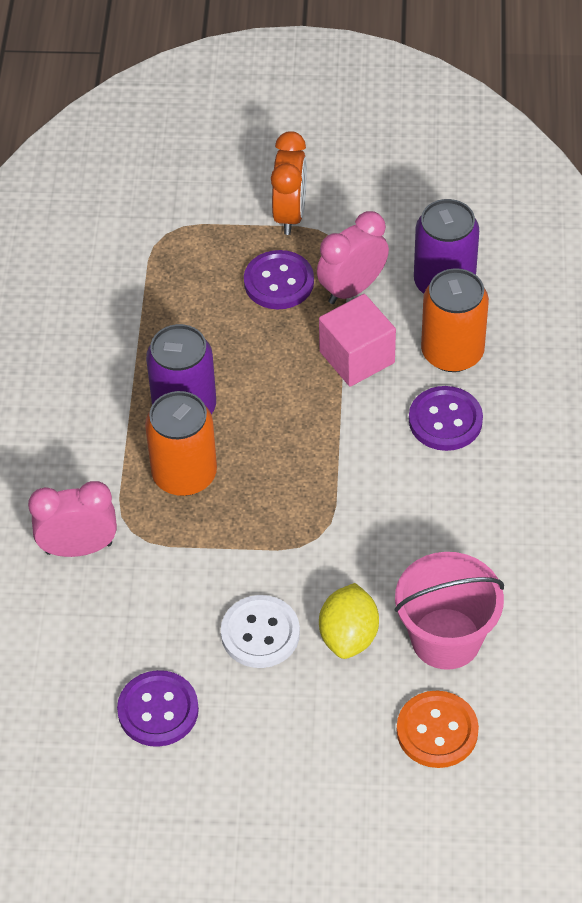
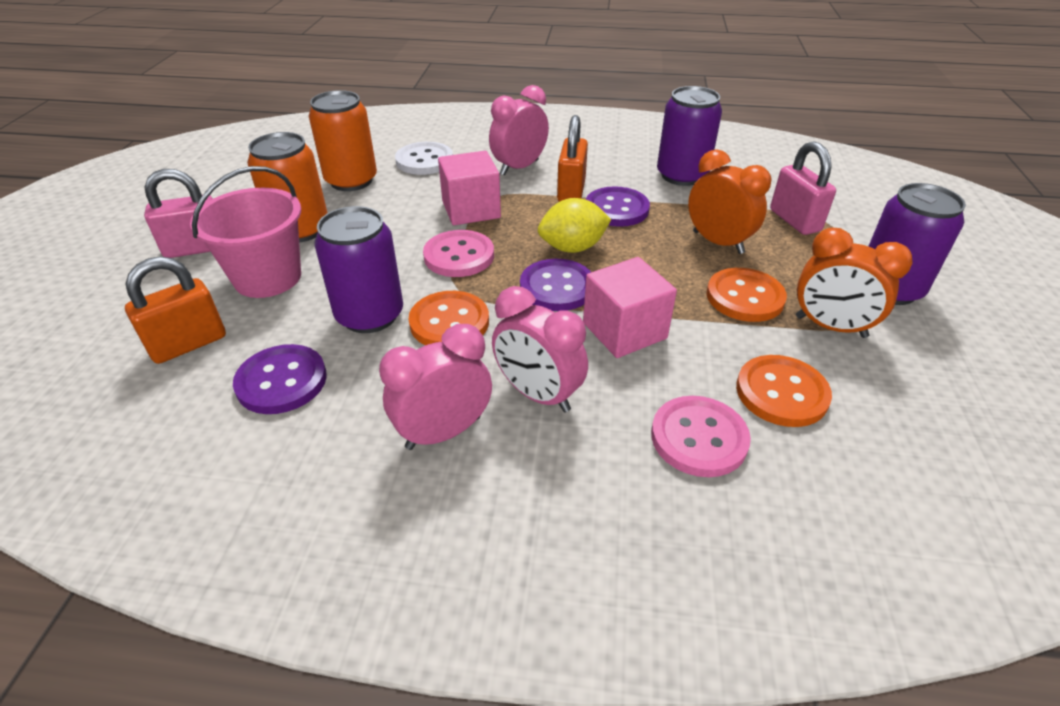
orange button: [397,691,479,768] = 1 -> [409,291,489,345] [706,268,787,322] [736,355,832,427] = 3
orange clock: [271,131,307,235] = 1 -> [688,149,772,254] [796,228,913,338] = 2
orange padlock: none = 0 -> [125,256,226,364] [557,115,588,202] = 2
pink button: none = 0 -> [423,230,494,277] [651,396,751,477] = 2
pink clock: [28,481,117,557] [317,211,389,304] = 2 -> [379,324,492,450] [489,85,549,176] [492,286,588,412] = 3
pink cube: [319,294,396,387] = 1 -> [438,151,501,225] [583,257,677,358] = 2
pink padlock: none = 0 -> [144,169,213,258] [770,141,836,235] = 2
purple can: [146,324,216,414] [414,199,479,294] = 2 -> [315,206,403,333] [657,86,722,186] [868,183,966,305] = 3

